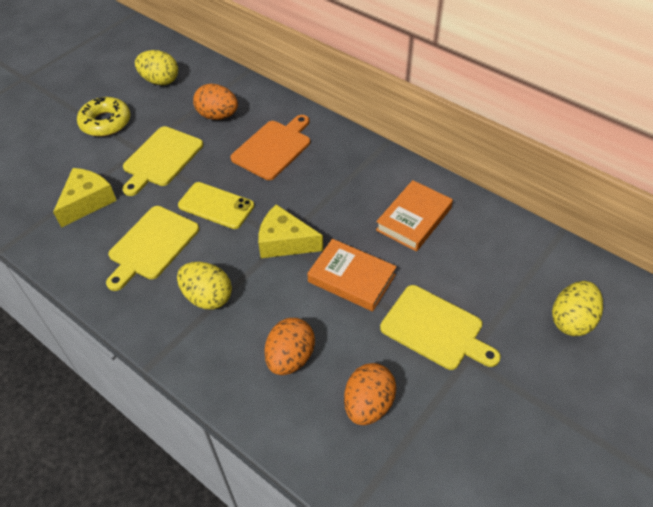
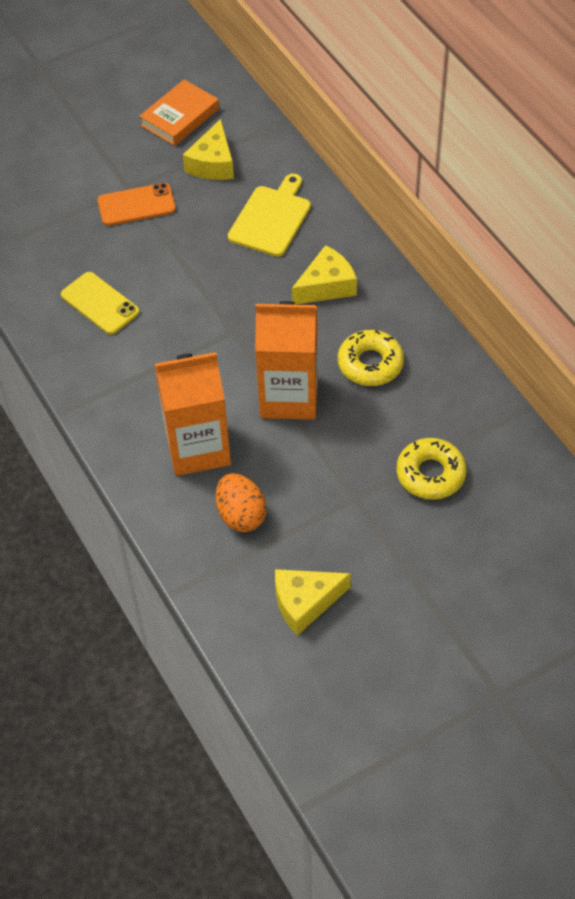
orange book: [307,239,397,311] [376,180,453,252] = 2 -> [139,79,219,146] = 1
orange carton: none = 0 -> [154,352,231,476] [255,301,318,420] = 2
orange cutting board: [231,115,310,180] = 1 -> none = 0
orange egg: [193,84,238,120] [264,318,315,375] [344,363,396,425] = 3 -> [216,473,266,532] = 1
orange phone: none = 0 -> [97,183,176,226] = 1
yellow cheese: [53,168,117,228] [258,204,323,258] = 2 -> [183,119,234,180] [275,569,351,636] [292,245,357,305] = 3
yellow cutting board: [106,206,199,291] [122,126,203,196] [380,285,501,370] = 3 -> [228,174,311,257] = 1
yellow donut: [77,97,130,137] = 1 -> [338,330,404,386] [396,438,467,500] = 2
yellow egg: [135,50,178,85] [177,262,232,309] [552,281,603,336] = 3 -> none = 0

